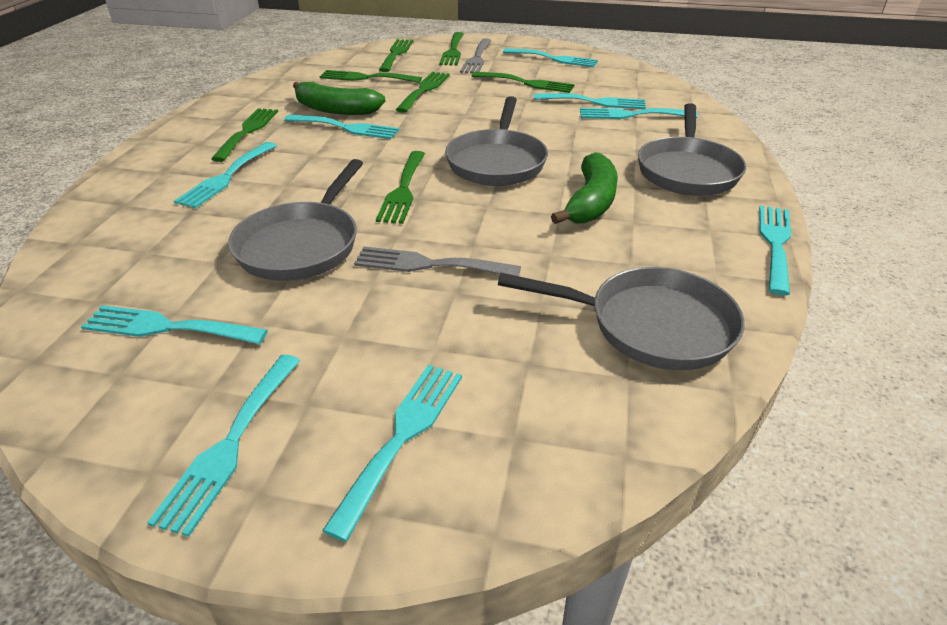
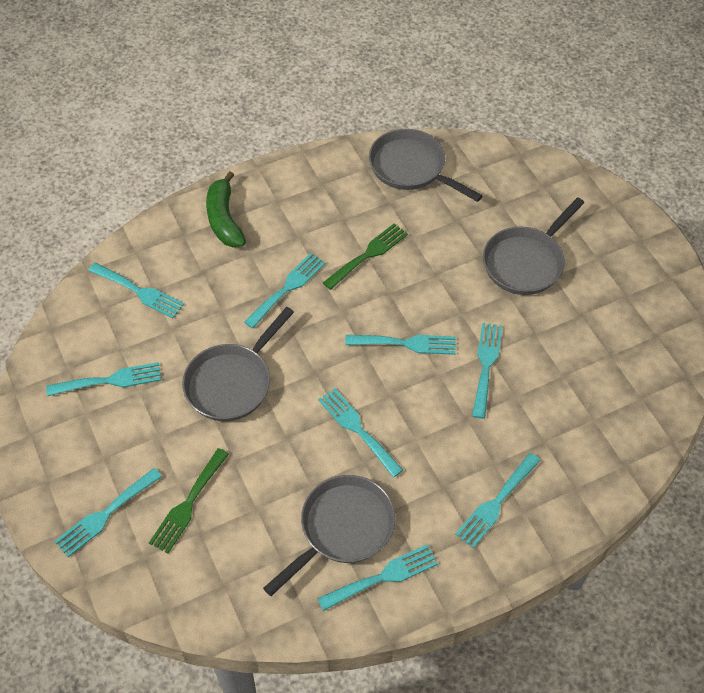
green banana: [293,82,385,115] [551,152,618,224] = 2 -> [206,171,246,247] = 1
green fork: [211,108,278,162] [320,70,422,83] [376,151,425,224] [379,39,413,72] [395,72,450,113] [439,32,464,66] [472,72,575,93] = 7 -> [149,448,229,554] [323,223,408,290] = 2
grey fork: [354,246,521,276] [460,39,492,73] = 2 -> none = 0

